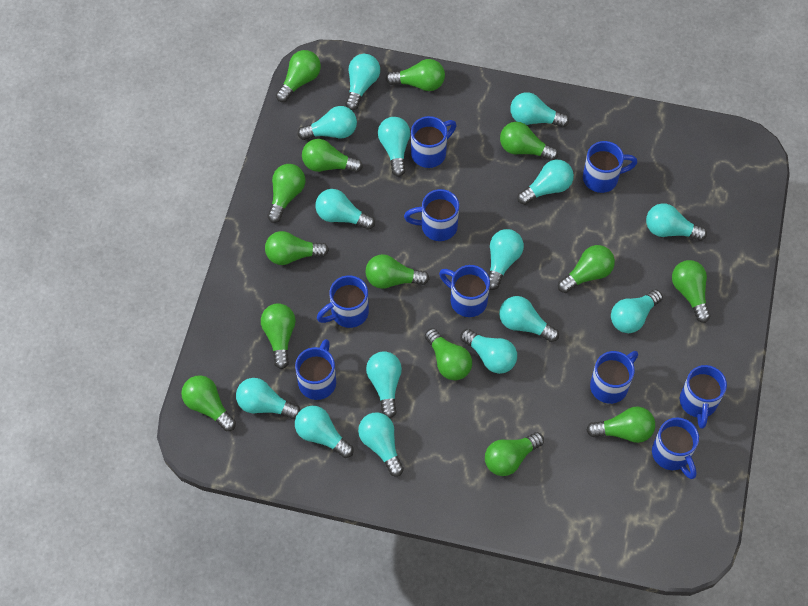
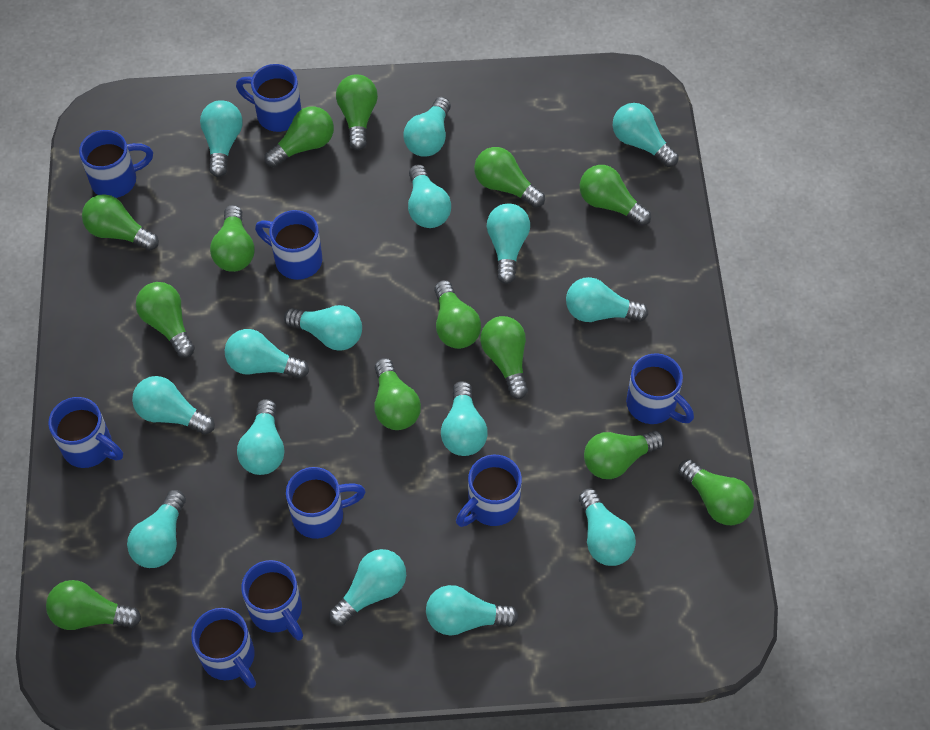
green light bulb: [181,375,236,431] [261,303,296,369] [265,231,329,265] [267,164,306,223] [276,50,321,102] [302,139,363,173] [365,254,429,289] [386,59,445,91] [425,328,472,380] [485,432,544,476] [500,122,558,161] [558,245,615,293] [586,407,655,443] [672,260,711,323] = 14 -> [46,580,141,630] [82,194,159,251] [136,282,195,358] [210,205,255,272] [264,106,334,167] [336,74,378,150] [374,358,421,430] [434,280,481,349] [474,147,545,208] [480,316,528,399] [580,165,651,226] [584,431,664,479] [678,459,754,525] = 13

